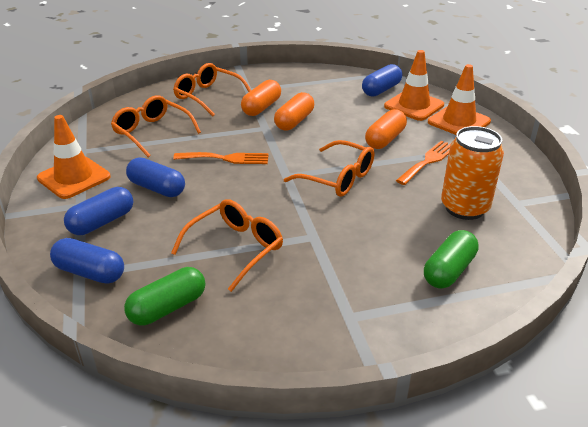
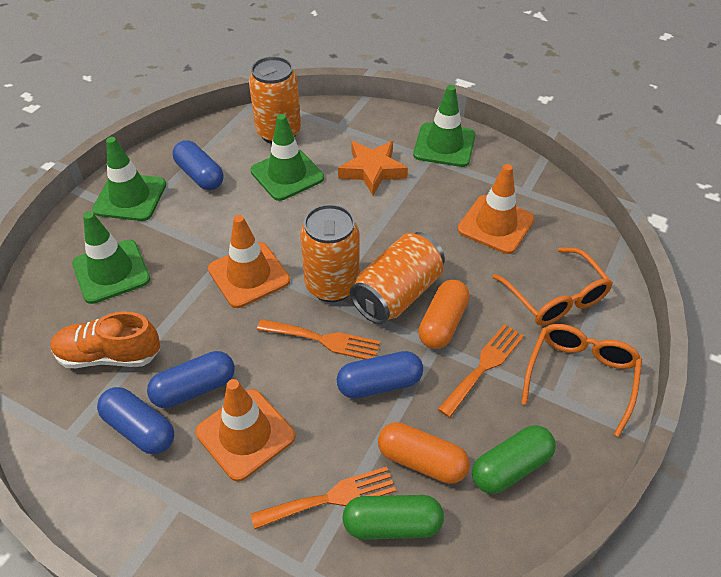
green traffic cone: none = 0 -> [72,211,150,304] [92,137,166,221] [250,114,324,201] [413,85,476,167] = 4
orange can: [441,126,504,220] = 1 -> [249,56,301,144] [300,204,360,302] [350,232,445,324] = 3
orange capsule: [241,80,281,116] [274,92,314,131] [365,109,407,149] = 3 -> [378,422,470,484] [418,280,470,349] = 2
orange fork: [173,152,269,164] [396,141,451,185] = 2 -> [251,467,396,530] [257,319,380,359] [438,324,524,418] = 3
orange glasses: [111,95,201,157] [171,199,283,292] [173,63,251,116] [283,140,374,197] = 4 -> [493,247,613,326] [521,324,642,437] = 2
orange shoe: none = 0 -> [51,311,160,368] = 1
orange star: none = 0 -> [338,141,408,195] = 1

